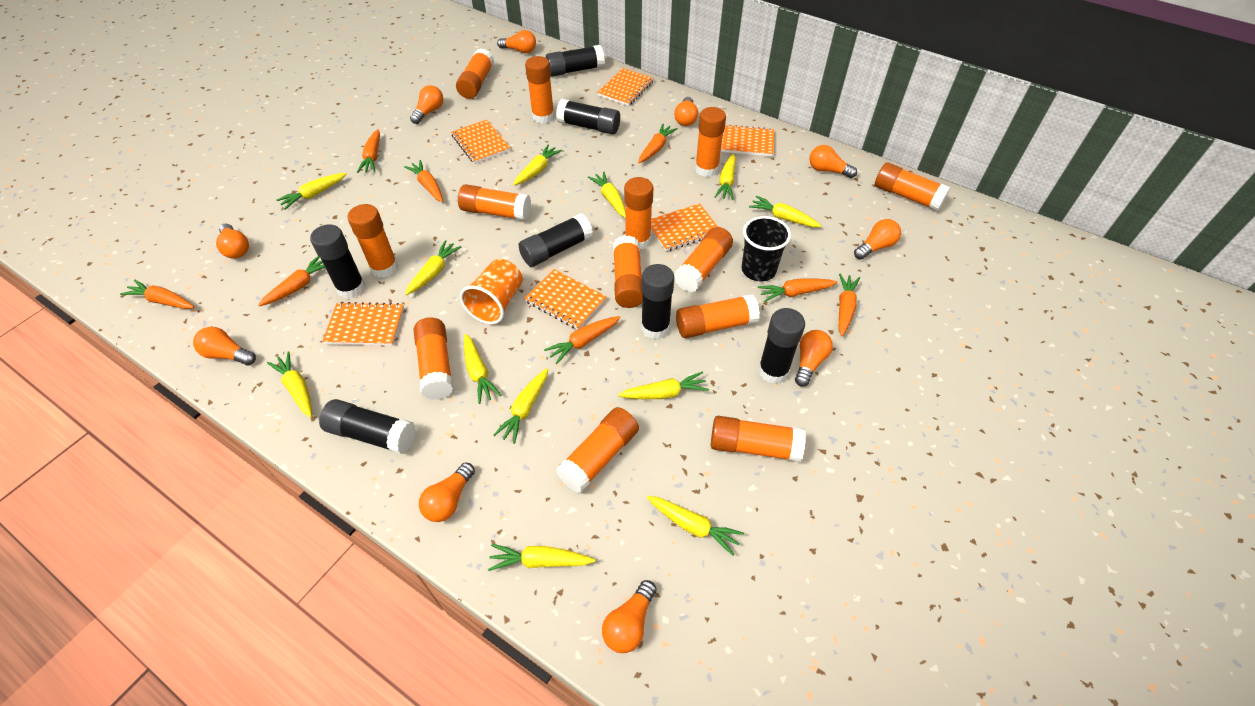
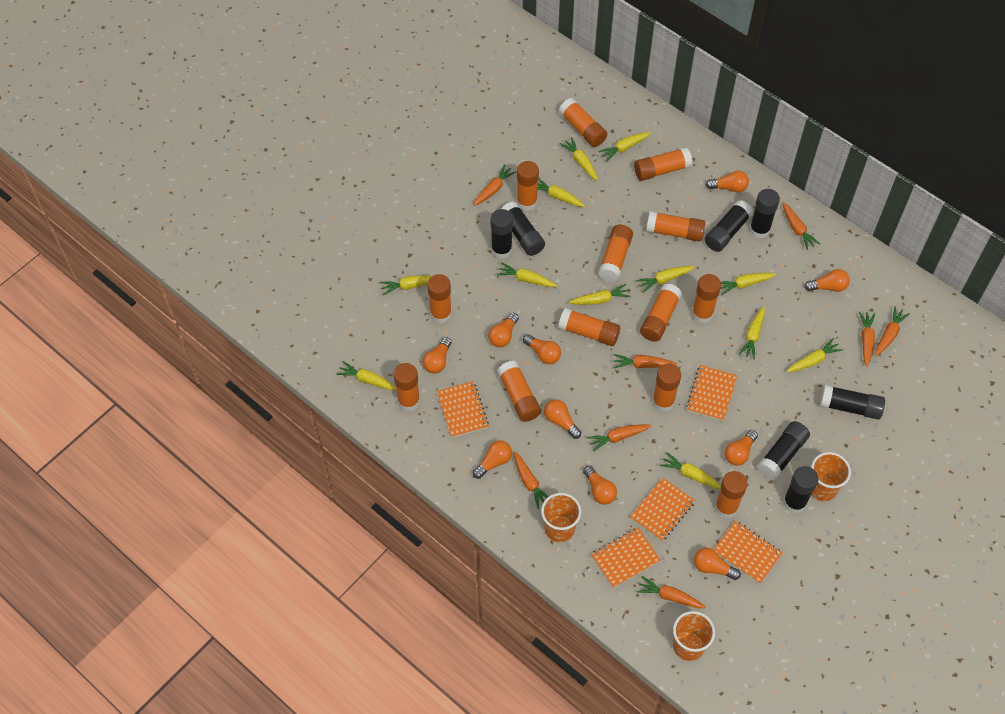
black cup: [742,216,791,281] = 1 -> none = 0
orange cup: [460,259,523,324] = 1 -> [541,493,581,542] [673,611,715,661] [811,452,851,501] = 3
orange notebook: [322,302,404,346] [451,119,510,164] [524,269,607,330] [597,68,654,106] [651,203,718,252] [721,124,774,157] = 6 -> [437,381,489,438] [591,528,661,588] [630,478,695,541] [686,365,737,421] [713,520,783,584] = 5

